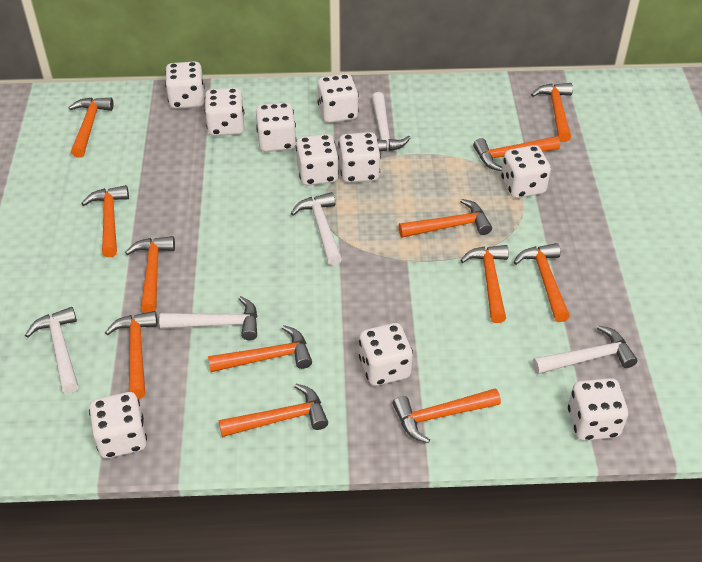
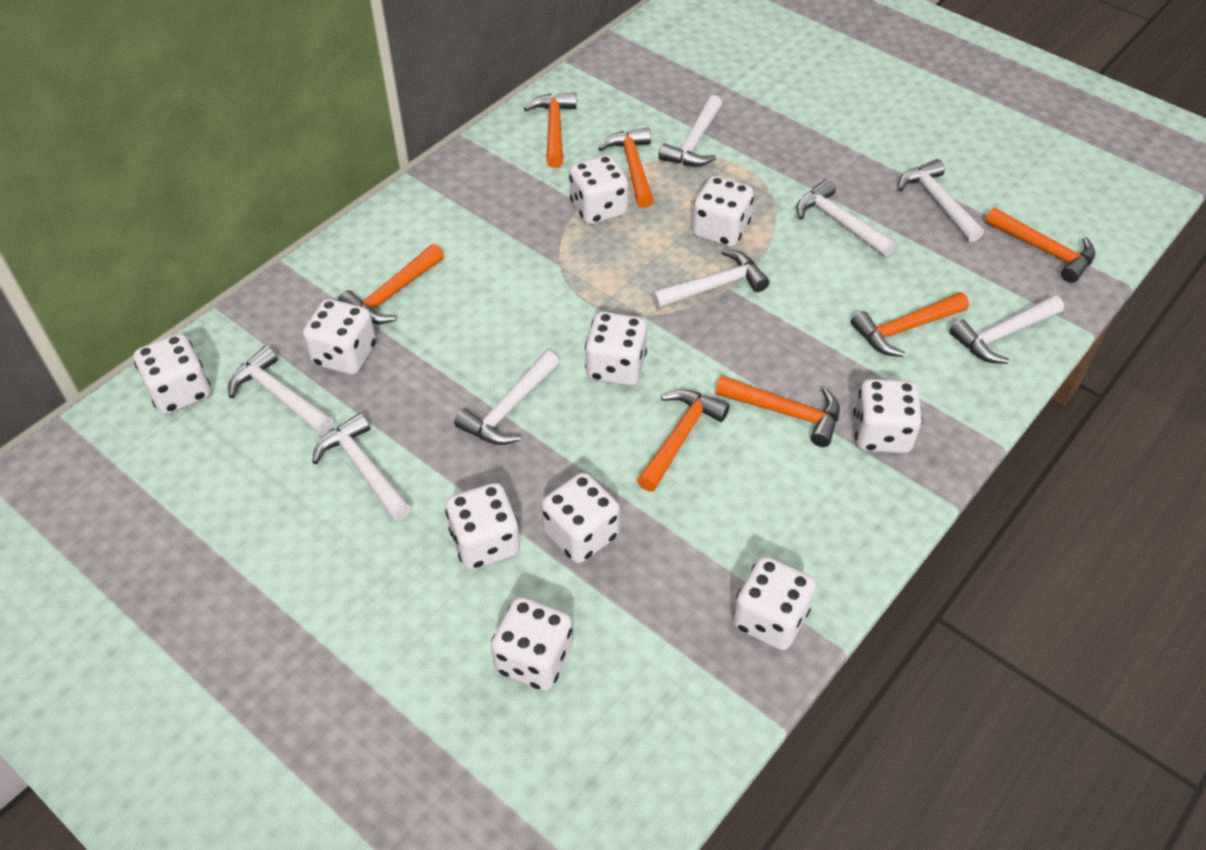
orange hammer: [68,97,114,158] [81,185,129,257] [105,311,158,399] [125,236,175,313] [208,325,312,372] [219,383,328,437] [393,388,501,443] [399,199,492,238] [460,245,509,323] [473,136,560,171] [514,243,570,322] [531,83,573,142] = 12 -> [338,244,444,324] [524,93,577,168] [598,128,654,208] [637,389,730,492] [715,376,840,447] [851,292,969,357] [985,207,1095,283] = 7
white hammer: [25,307,78,394] [159,296,258,340] [291,192,342,265] [371,92,411,152] [533,325,638,374] = 5 -> [228,346,334,434] [312,413,411,521] [454,351,560,445] [651,249,769,309] [658,95,722,167] [796,179,896,257] [898,159,984,242] [949,295,1064,364] = 8

